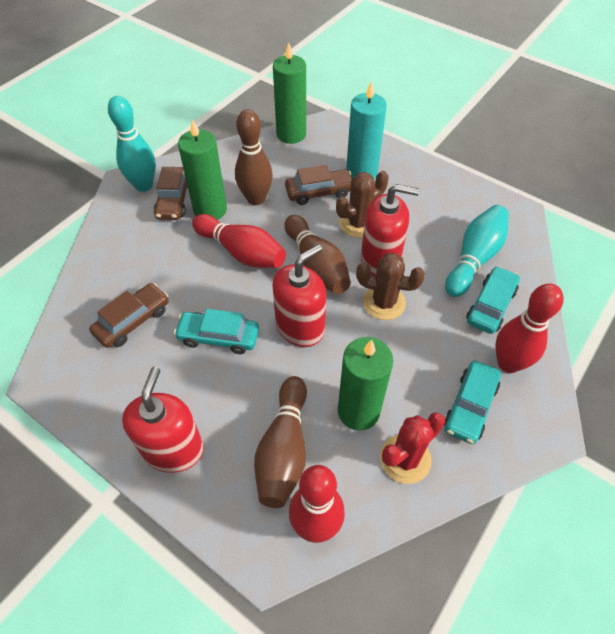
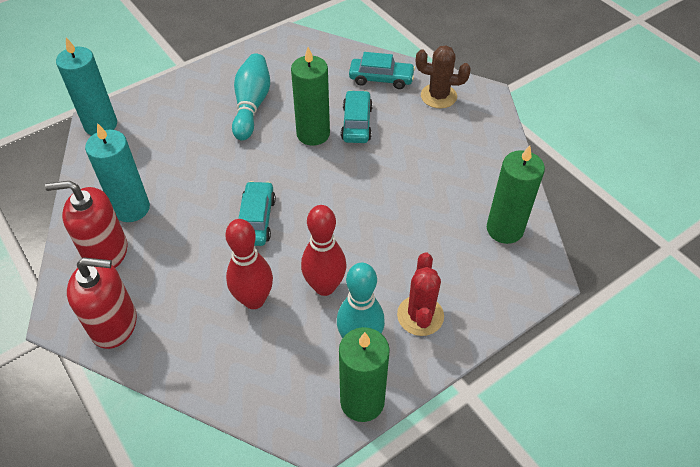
brown bowling pin: [235,109,273,205] [254,376,307,508] [284,215,351,294] = 3 -> none = 0
brown cactus: [336,171,389,238] [356,253,425,320] = 2 -> [416,45,471,108] = 1
brown car: [89,283,169,348] [154,167,188,220] [285,165,352,205] = 3 -> none = 0
red bowling pin: [192,214,286,268] [289,465,345,543] [495,283,564,373] = 3 -> [225,219,273,309] [301,205,346,296] = 2
red soap dispenser: [122,367,204,473] [272,244,326,347] [361,184,420,276] = 3 -> [45,181,128,268] [67,258,137,349] = 2
turquoise candle: [346,81,387,179] = 1 -> [56,37,117,135] [85,123,150,222] = 2

